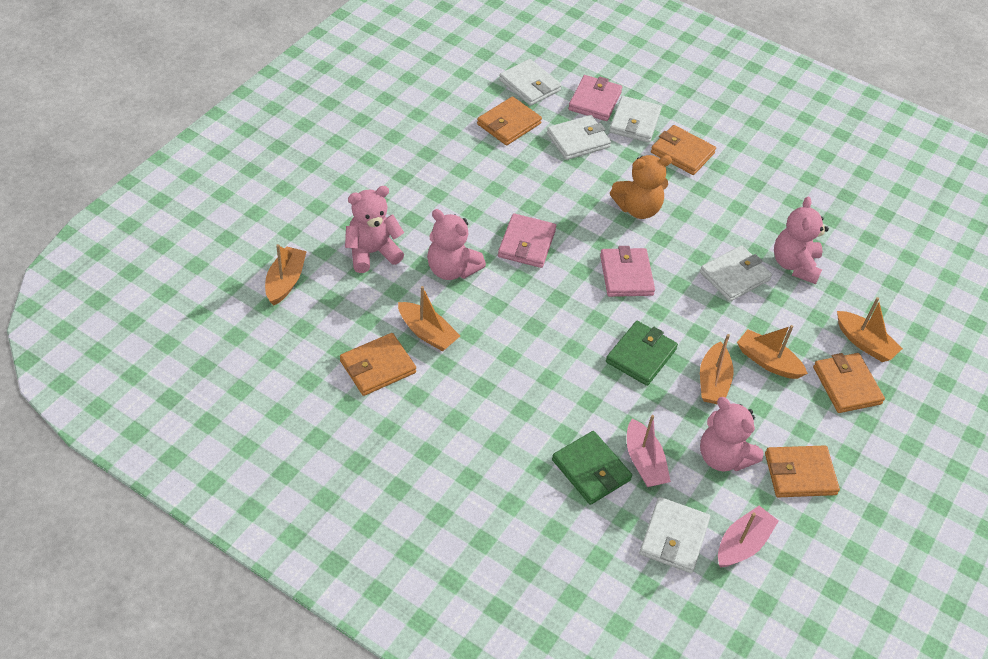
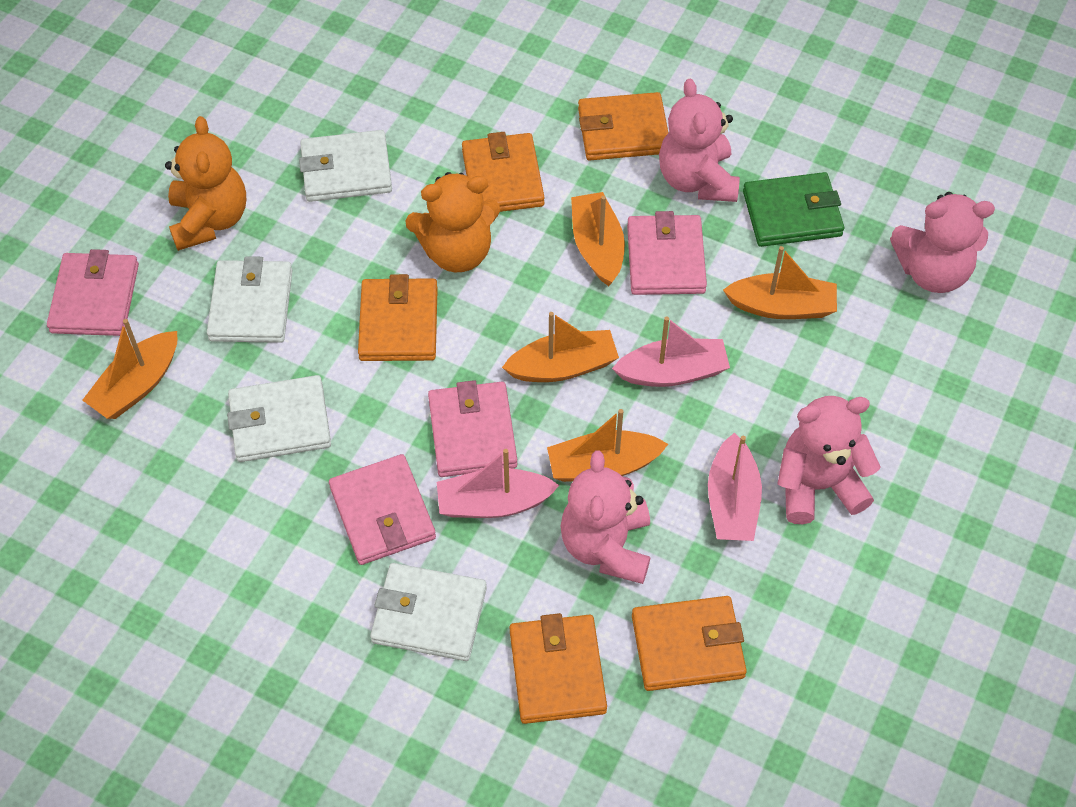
green wallet: [552,431,632,505] [606,321,678,386] = 2 -> [743,172,844,247] = 1
orange teddy bear: [610,155,672,219] = 1 -> [165,116,246,251] [405,172,500,272] = 2
pink boat: [627,415,671,487] [718,506,778,567] = 2 -> [437,449,560,518] [612,316,730,387] [708,433,762,541] = 3
pink wallet: [498,213,556,268] [568,75,622,121] [600,246,655,297] = 3 -> [47,249,139,336] [329,454,436,565] [428,380,517,477] [627,211,707,295] = 4
white wallet: [499,59,561,106] [547,115,611,160] [609,96,662,143] [639,497,710,573] [700,245,772,301] = 5 -> [207,256,293,343] [227,375,331,462] [299,130,392,202] [370,563,487,661] = 4

